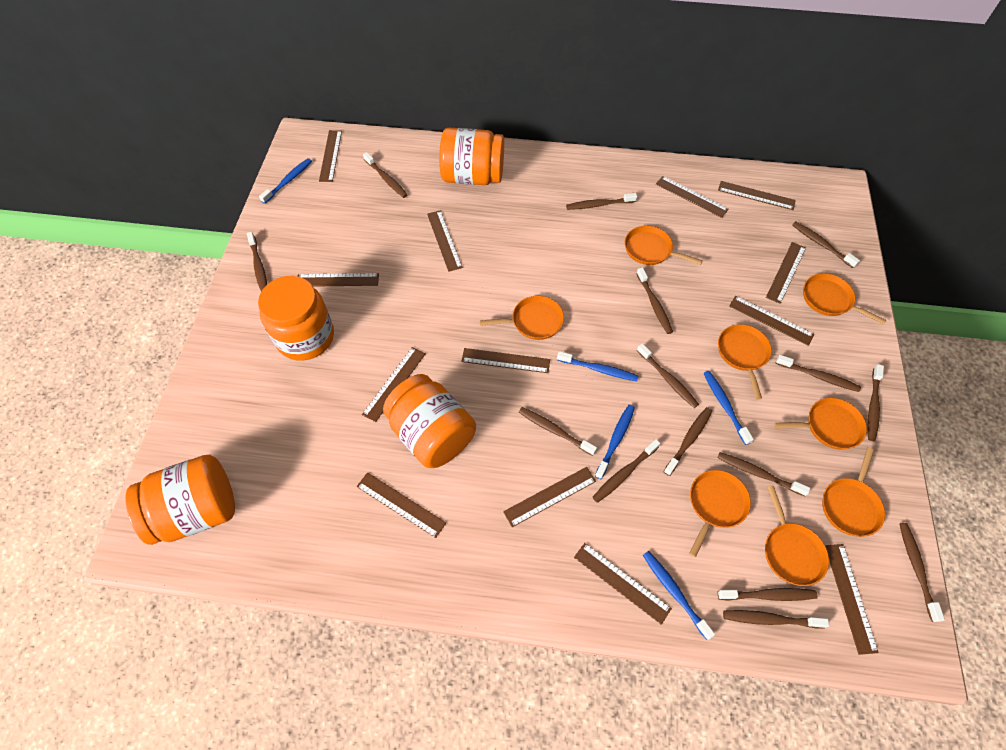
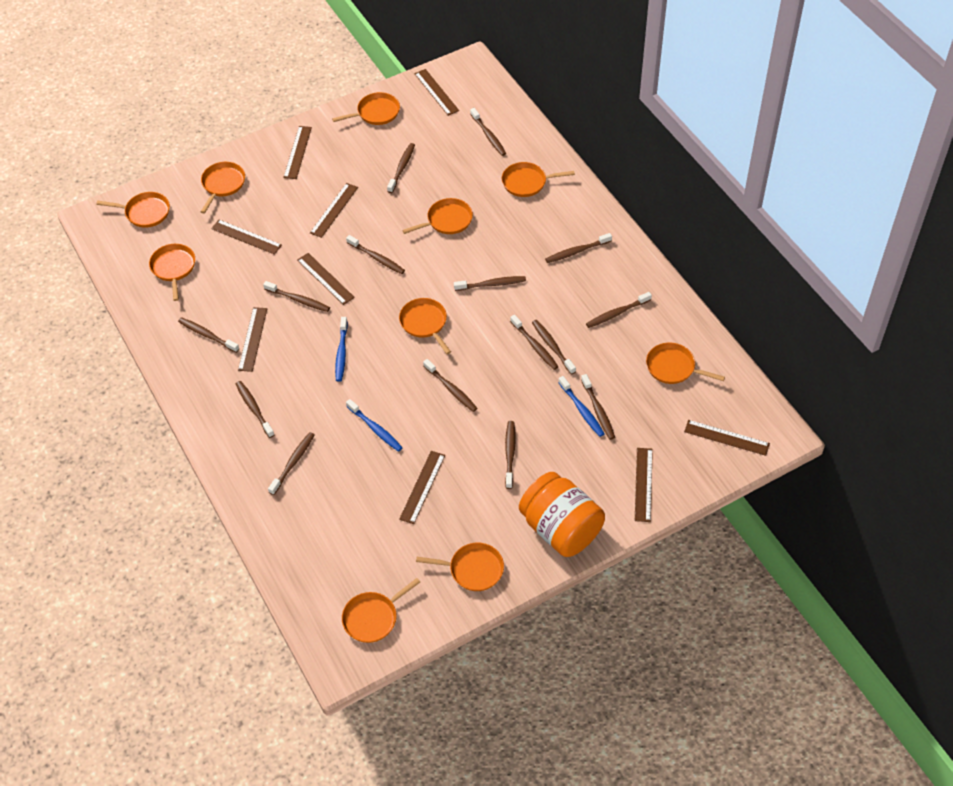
blue toothbrush: [259,158,312,204] [557,351,638,381] [595,405,635,479] [643,551,715,640] [704,371,754,445] = 5 -> [335,317,348,382] [346,399,403,452] [558,376,605,437] = 3
brown ruler: [298,273,379,287] [319,130,342,182] [357,472,446,538] [362,347,426,422] [427,210,463,272] [461,348,550,373] [503,467,596,527] [574,543,672,625] [656,176,729,218] [718,181,796,210] [729,296,815,346] [766,242,806,304] [825,544,879,655] = 13 -> [211,220,282,255] [238,307,267,372] [283,126,312,179] [297,253,355,305] [310,183,358,238] [399,451,445,524] [414,69,459,116] [635,448,653,522] [684,420,770,456] = 9
orange jar: [125,455,235,545] [258,276,334,361] [383,374,476,468] [439,128,504,185] = 4 -> [519,472,605,557] = 1
orange pan: [480,296,564,340] [625,226,703,265] [689,470,751,557] [718,324,772,400] [765,485,829,586] [774,398,867,449] [803,273,887,324] [822,448,885,537] = 8 -> [96,192,170,228] [149,244,195,301] [201,162,245,213] [332,92,400,125] [342,578,420,643] [399,298,451,354] [402,198,473,234] [416,543,504,591] [502,162,575,197] [646,343,725,384] = 10

